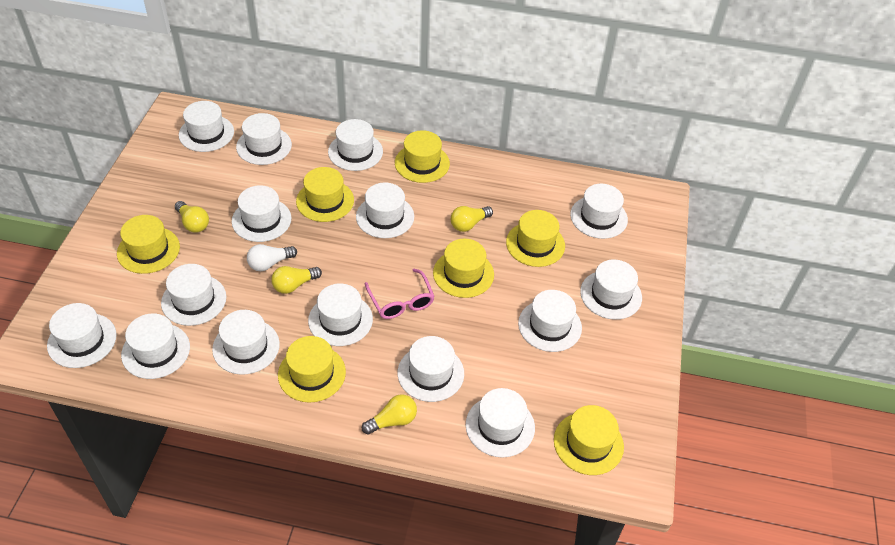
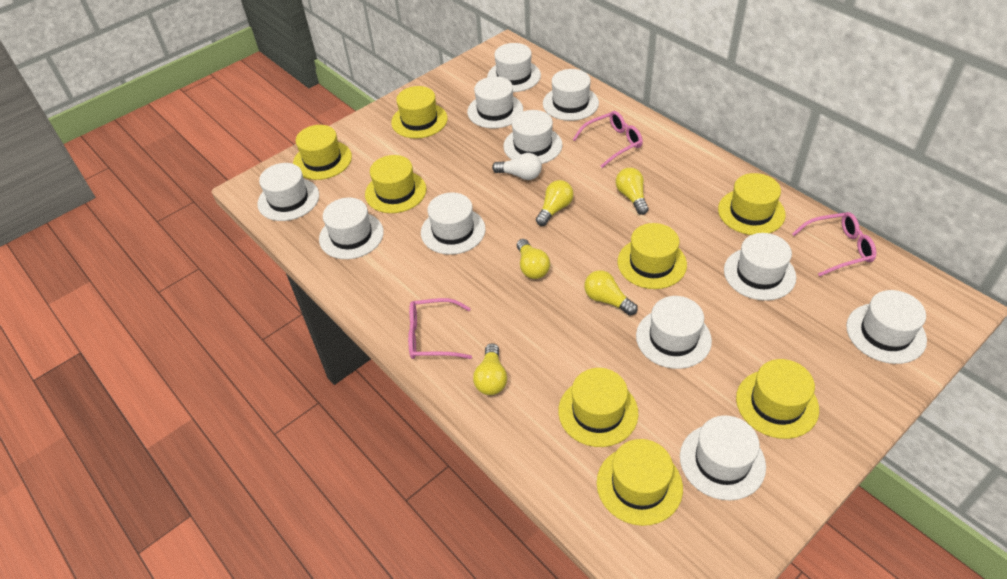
pink glasses: [365,269,435,319] = 1 -> [408,298,472,359] [573,111,643,168] [792,212,876,277] = 3
white hat: [47,303,117,368] [121,313,190,379] [161,264,226,326] [179,101,234,152] [212,310,280,375] [232,185,291,242] [236,113,292,165] [308,283,373,346] [328,119,383,171] [356,182,414,238] [398,336,464,402] [466,388,535,458] [518,290,582,352] [570,184,628,239] [580,260,642,320] = 15 -> [257,163,319,221] [319,197,384,259] [421,192,486,255] [467,76,523,129] [487,43,541,92] [503,110,562,164] [543,69,599,121] [636,296,712,369] [680,415,766,500] [724,233,796,301] [846,290,927,364] = 11
yellow hat: [117,215,180,274] [278,336,346,403] [296,167,354,222] [395,130,450,183] [433,239,494,298] [506,210,565,267] [554,405,624,475] = 7 -> [293,125,352,180] [365,155,426,213] [391,86,448,138] [558,368,638,447] [597,439,683,526] [617,223,687,289] [718,173,786,235] [736,359,819,439] = 8
yellow light bulb: [175,201,209,233] [271,266,322,294] [362,394,417,435] [451,206,493,232] = 4 -> [473,343,507,395] [517,239,550,279] [536,180,574,226] [584,270,638,316] [616,168,649,215] = 5

